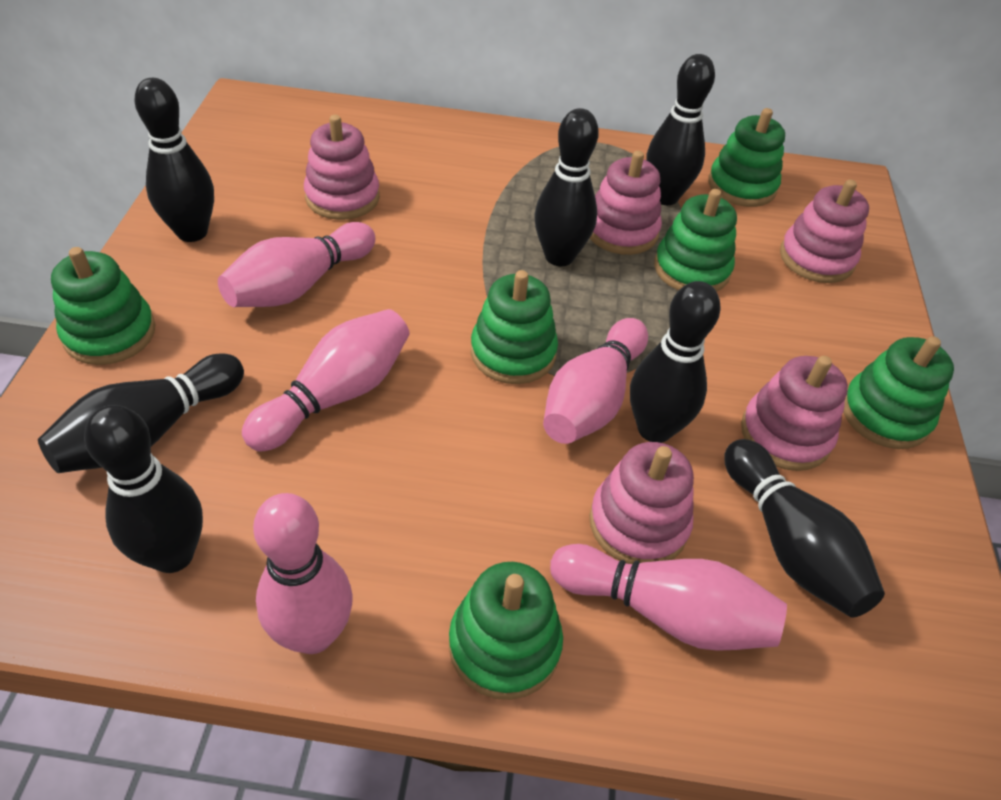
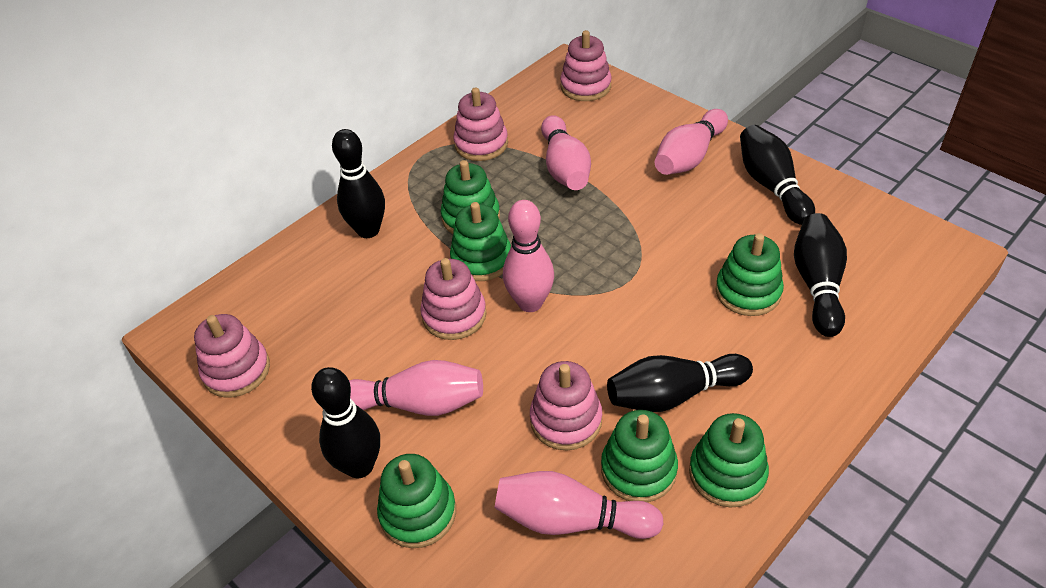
black bowling pin: [38,353,244,473] [84,405,203,573] [135,78,214,242] [534,108,599,266] [630,281,721,443] [646,54,715,205] [724,439,885,618] = 7 -> [311,367,380,478] [332,129,385,238] [607,354,753,412] [740,125,815,225] [794,213,847,337] = 5

